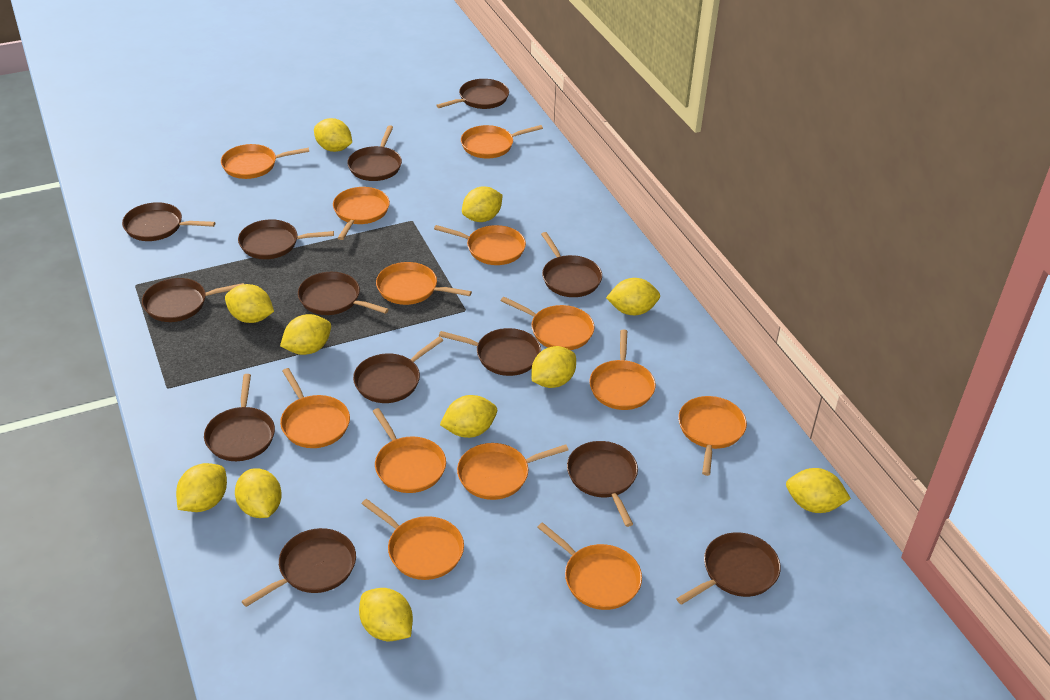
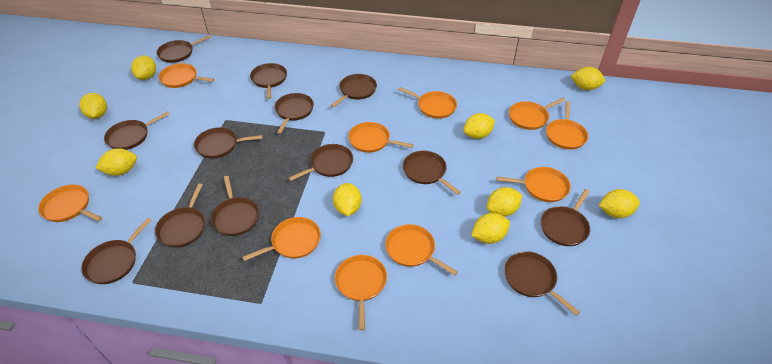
orange pan: [221,144,309,179] [280,368,350,448] [333,187,390,240] [362,499,464,580] [373,408,446,493] [376,262,472,305] [434,225,526,265] [457,443,569,500] [461,125,543,159] [501,297,594,350] [537,522,642,610] [589,330,656,410] [678,396,747,476] = 13 -> [38,185,102,222] [159,63,214,88] [242,217,321,261] [335,255,387,331] [348,122,414,153] [385,224,458,275] [398,87,457,119] [497,167,571,202] [509,98,565,130] [546,101,588,150] = 10
yellow lemon: [176,463,227,512] [225,284,274,323] [235,468,282,518] [280,314,331,355] [314,118,352,152] [359,588,413,641] [440,395,497,438] [462,186,503,222] [532,346,576,388] [606,278,660,315] [786,468,851,513] = 11 -> [79,93,107,119] [96,148,137,176] [131,55,156,80] [333,183,362,216] [464,113,495,139] [471,213,510,244] [487,187,522,217] [571,67,605,90] [599,189,640,218] = 9

